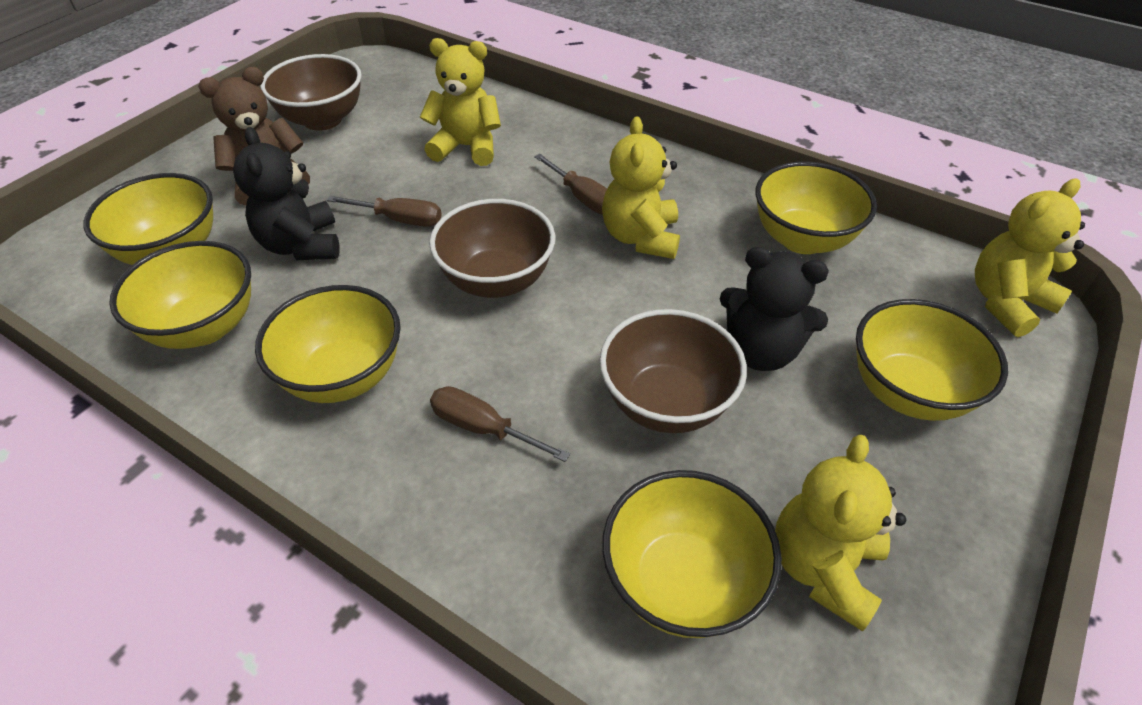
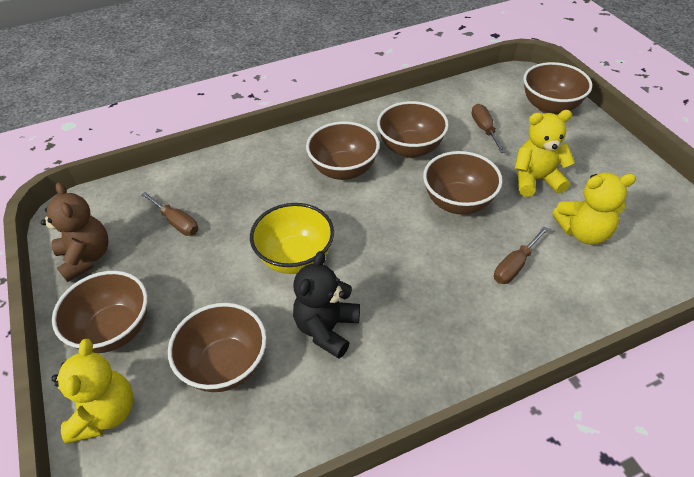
black teddy bear: [233,127,339,260] [720,247,829,371] = 2 -> [293,251,360,359] = 1
brown bowl: [260,54,362,131] [429,199,555,298] [599,309,747,433] = 3 -> [52,271,148,353] [168,303,267,392] [306,121,380,180] [377,101,449,158] [423,151,503,215] [523,62,592,115] = 6
yellow bowl: [83,173,213,265] [109,241,251,349] [255,285,401,403] [602,470,782,638] [756,161,877,254] [856,299,1008,421] = 6 -> [250,203,334,274] = 1
yellow teddy bear: [420,38,501,166] [602,117,680,259] [775,435,906,632] [975,179,1085,337] = 4 -> [51,339,133,444] [515,110,575,197] [552,173,636,244] = 3

